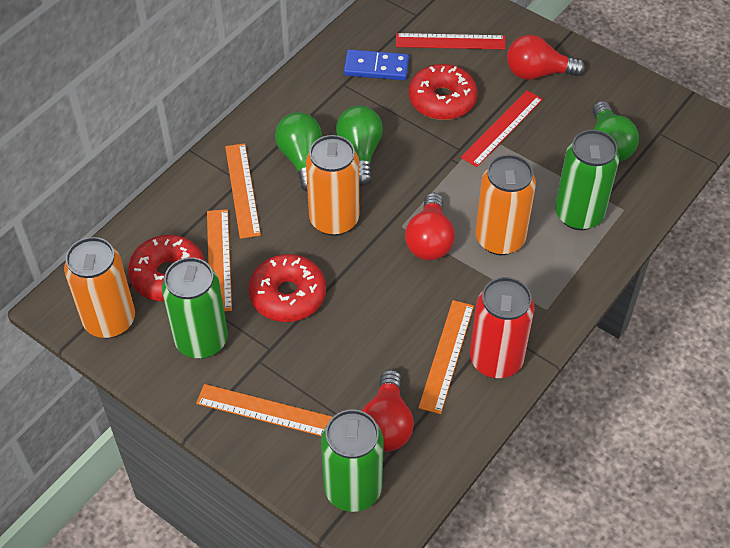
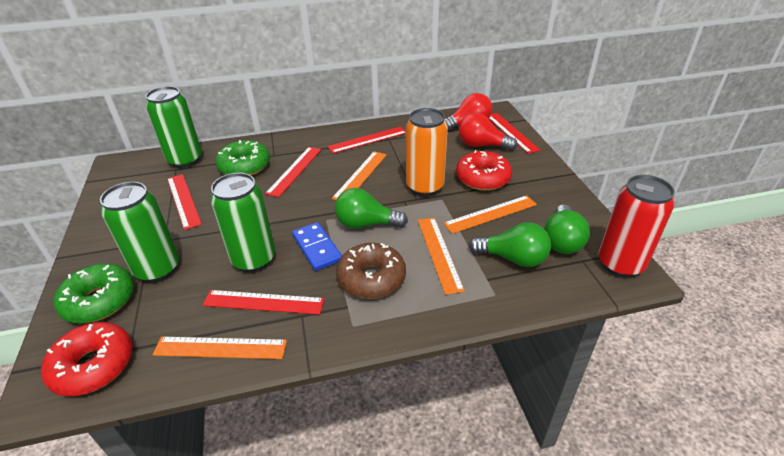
brown donut: none = 0 -> [336,243,406,299] = 1
green donut: none = 0 -> [54,264,134,323] [215,140,270,176] = 2
orange can: [64,237,135,338] [306,135,359,236] [475,154,536,255] = 3 -> [406,108,448,196] = 1
red donut: [128,235,205,301] [249,254,326,322] [409,64,477,120] = 3 -> [41,322,133,396] [456,150,512,191] = 2
red light bulb: [362,369,414,452] [405,193,455,260] [507,35,585,80] = 3 -> [445,93,493,131] [459,113,518,151] = 2
red ruler: [396,33,506,49] [461,90,543,167] = 2 -> [167,174,202,230] [203,290,324,315] [265,147,321,197] [327,127,406,154] [489,113,541,154] = 5

